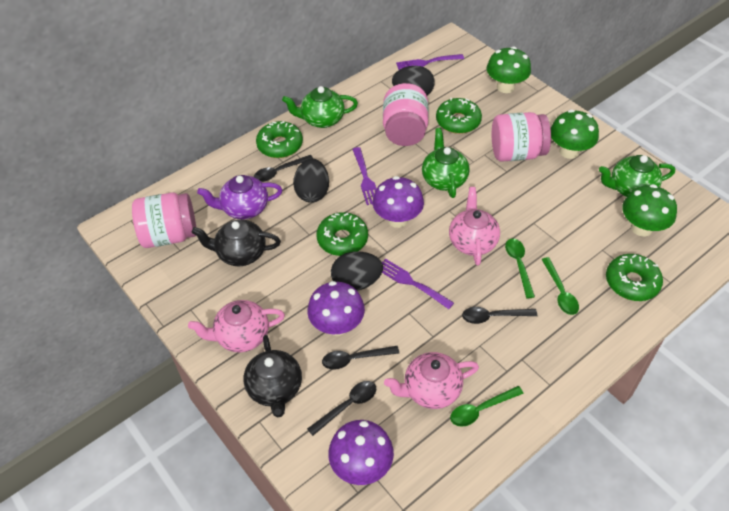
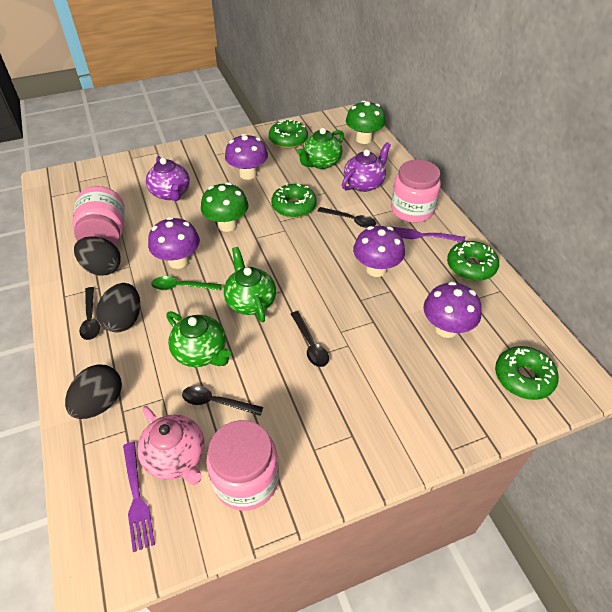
black teapot: [192,220,281,267] [243,335,302,417] = 2 -> none = 0
green mushroom: [487,47,531,93] [551,110,599,159] [622,184,677,237] = 3 -> [201,182,249,232] [346,100,386,144] = 2
green spoon: [450,386,524,427] [505,239,535,298] [541,257,579,315] = 3 -> [151,276,222,290] = 1
pink teapot: [188,300,285,352] [384,352,479,409] [449,187,500,266] = 3 -> [137,406,205,485] = 1
purple fork: [352,147,376,205] [382,259,454,309] [396,54,464,70] = 3 -> [123,442,155,552] [388,226,465,242] = 2
purple mushroom: [307,281,365,336] [328,420,394,485] [373,176,424,228] = 3 -> [148,217,200,269] [225,134,268,180] [353,226,405,277] [423,281,482,338] = 4
purple teapot: [197,175,282,220] = 1 -> [146,156,190,201] [342,142,391,192] = 2

